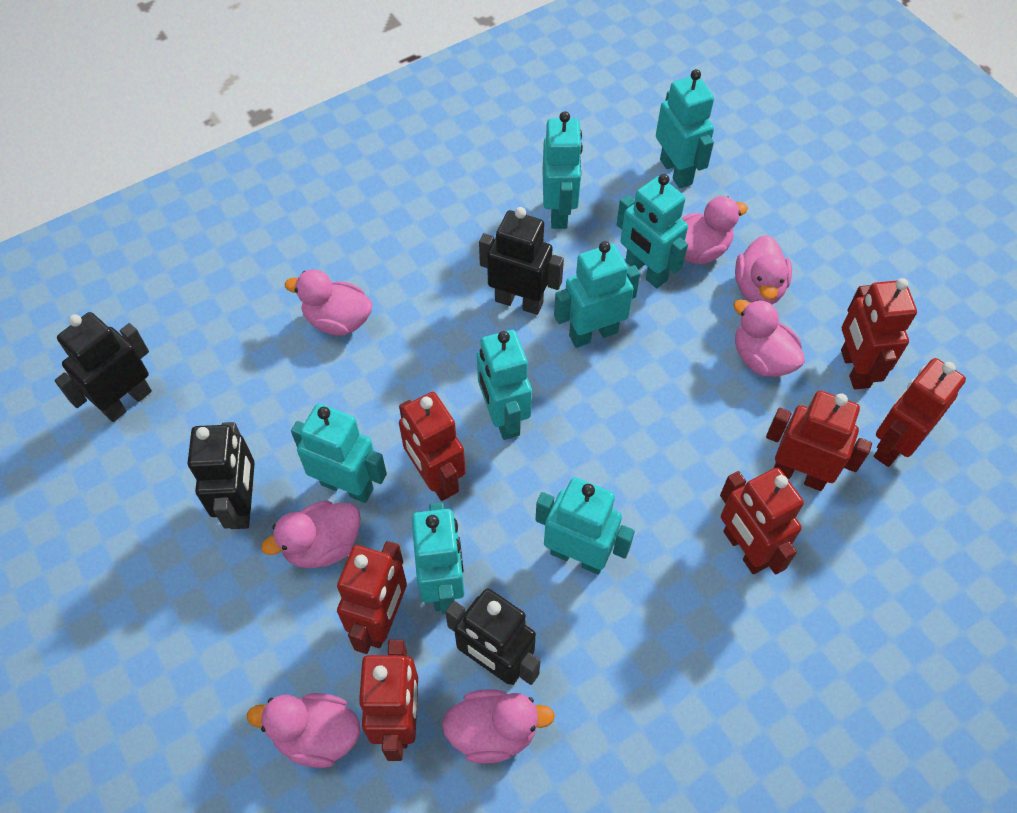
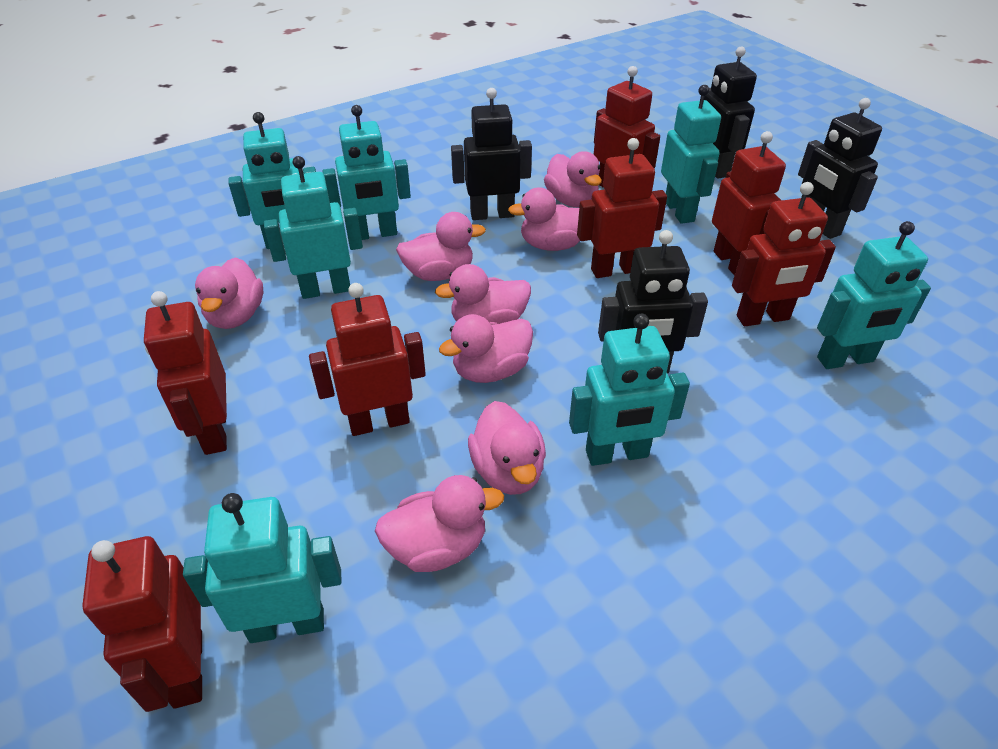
pink duck: [247,693,360,768] [261,500,361,568] [285,269,373,336] [442,689,555,764] [681,196,748,264] [733,299,805,377] [735,235,792,304] = 7 -> [195,257,263,329] [375,475,504,572] [396,212,486,281] [435,264,531,324] [439,314,533,383] [468,401,546,495] [508,187,580,251] [544,151,602,207] = 8
turquoise robot: [291,403,387,503] [412,502,464,614] [477,330,532,440] [535,477,635,575] [543,111,583,229] [554,241,640,348] [616,174,688,288] [656,69,714,188] = 8 -> [183,493,342,643] [228,112,316,249] [264,156,363,299] [322,105,411,240] [569,314,690,466] [661,85,721,224] [817,221,931,369] = 7

